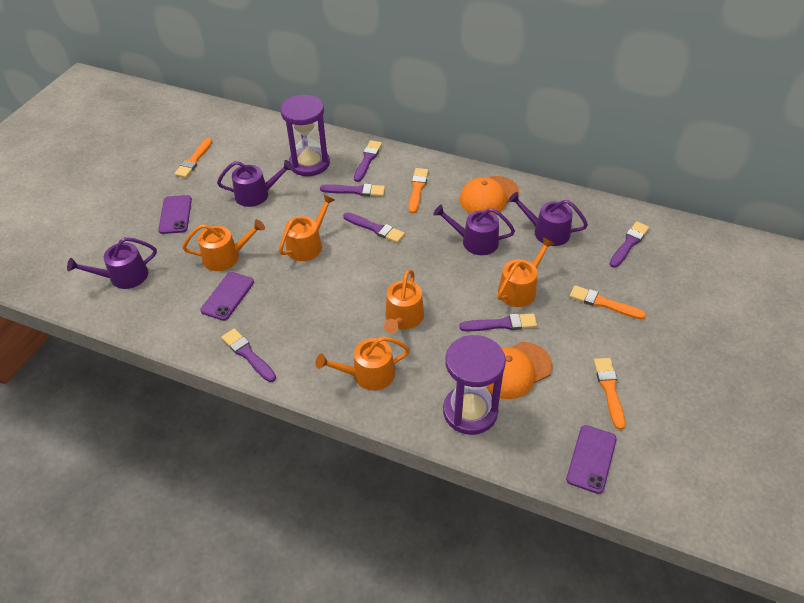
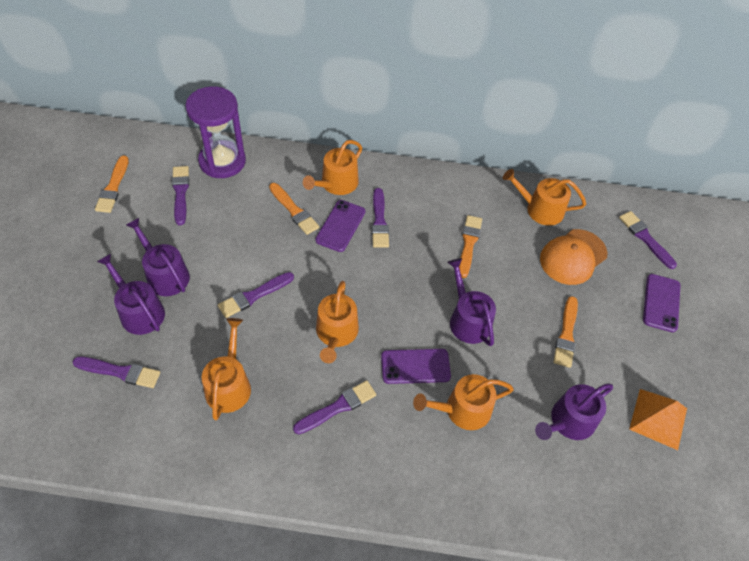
orange cap: [460,176,519,214] [485,342,553,399] = 2 -> [540,229,608,285] = 1
orange pyramid: none = 0 -> [629,389,687,450] = 1
purple hourglass: [280,95,330,176] [443,335,506,435] = 2 -> [185,86,246,178] = 1

